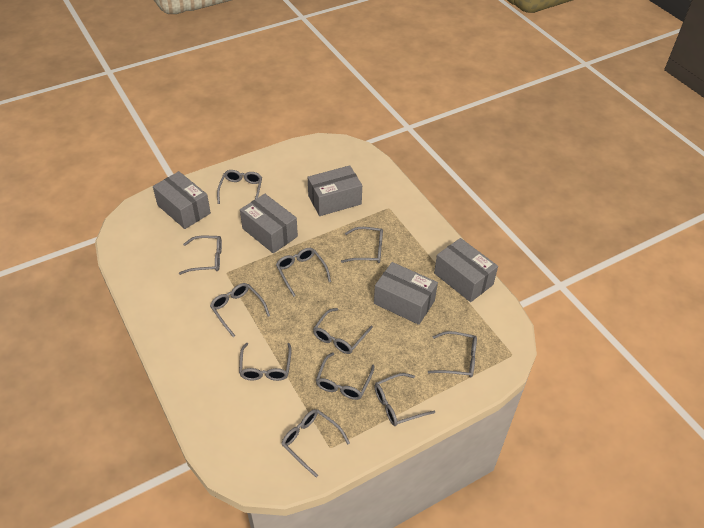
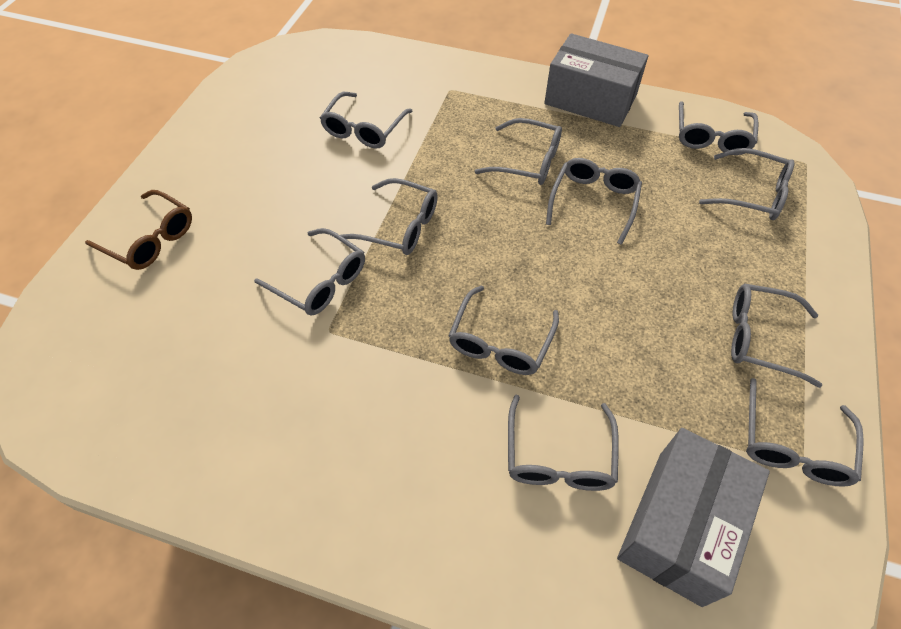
brown glasses: none = 0 -> [85,190,192,270] = 1
grey box: [153,171,211,229] [240,194,298,253] [308,165,362,216] [374,262,438,325] [434,238,498,302] = 5 -> [544,33,648,127] [617,428,770,607] = 2

